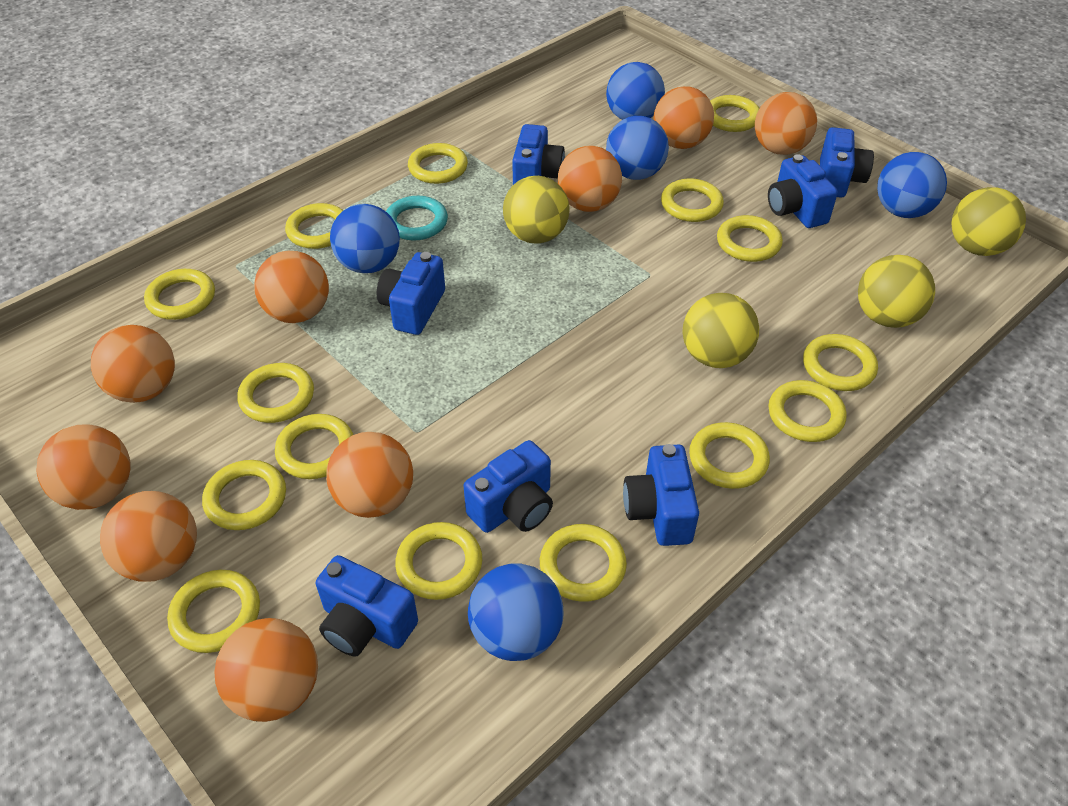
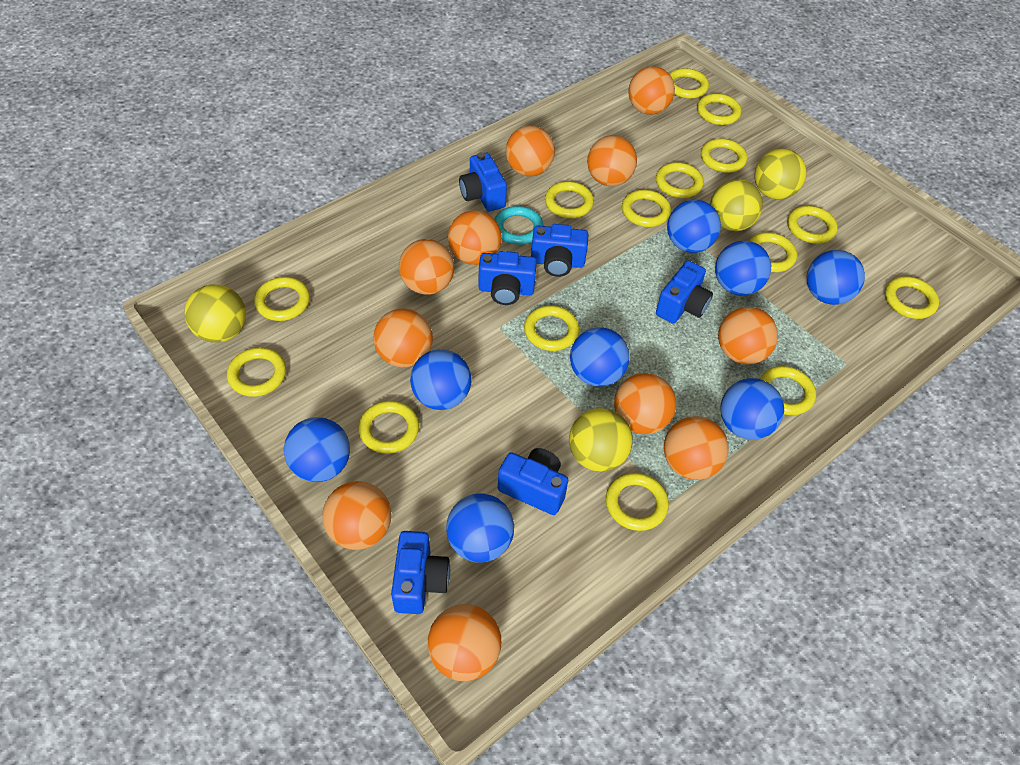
blue ball: [330,204,400,273] [468,563,564,661] [606,62,665,120] [606,116,669,180] [877,152,947,218] = 5 -> [284,417,350,482] [410,349,471,410] [446,493,514,563] [570,327,630,387] [667,200,721,253] [715,241,771,296] [720,378,784,440] [807,250,865,305] = 8
blue camera: [316,555,418,657] [377,252,445,335] [464,440,553,533] [512,124,565,185] [623,444,699,546] [768,154,838,228] [820,127,874,198] = 7 -> [391,531,450,614] [459,152,507,211] [479,251,537,305] [498,448,568,515] [531,224,588,277] [656,260,713,324] = 6
orange ball: [36,424,131,510] [91,325,175,403] [100,491,197,582] [214,618,318,722] [254,251,329,323] [326,432,413,518] [558,146,622,212] [653,86,714,149] [755,92,817,155] = 9 -> [323,481,391,550] [373,308,433,367] [399,239,454,295] [428,604,501,681] [448,210,502,265] [506,126,555,176] [587,135,637,186] [614,373,676,434] [628,66,675,115] [664,416,728,480] [718,307,778,365] = 11

